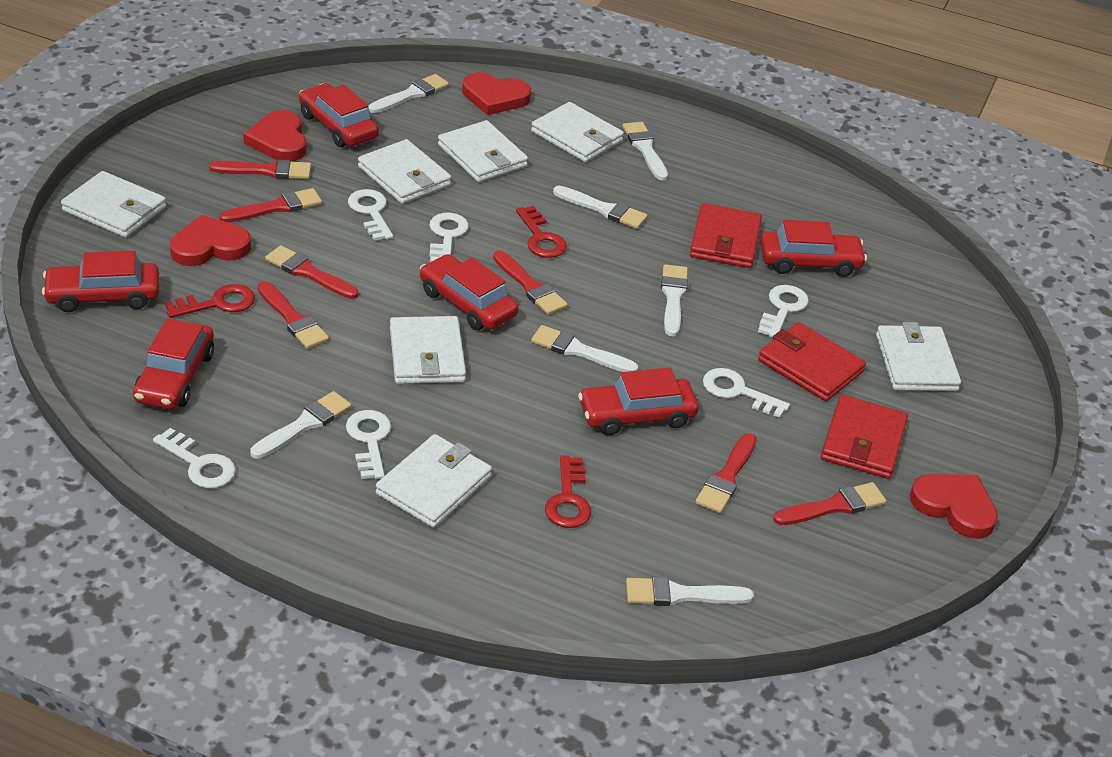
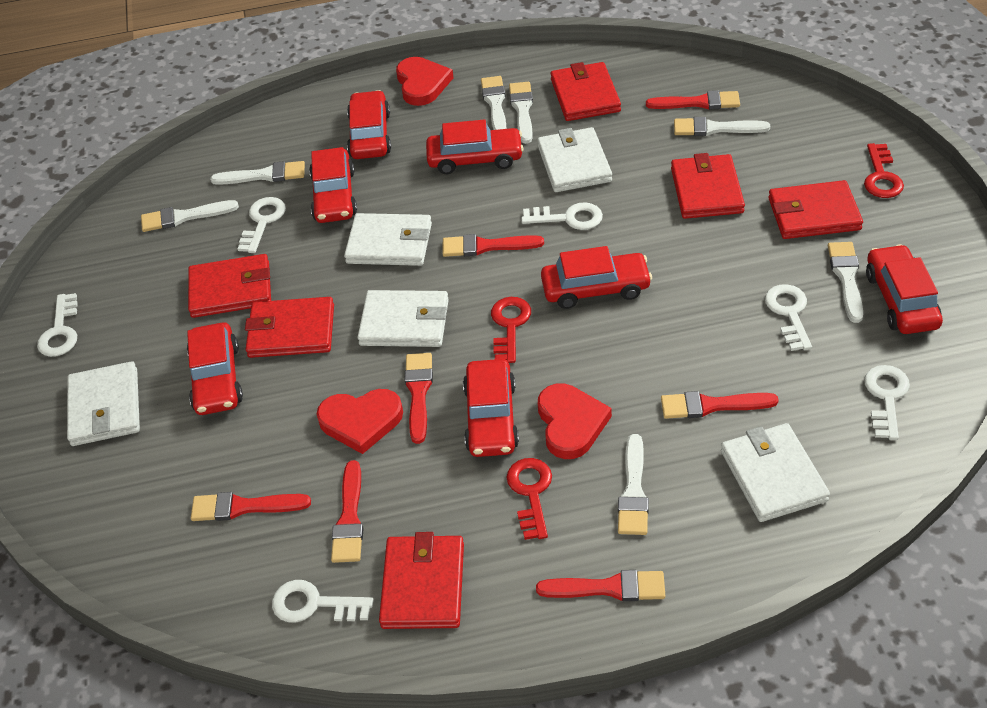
red car: [42,251,159,312] [133,318,214,409] [299,83,379,147] [420,254,519,330] [578,368,698,435] [760,220,867,277] = 6 -> [187,322,243,415] [309,147,357,223] [347,90,391,159] [426,119,524,174] [463,359,519,457] [541,246,652,309] [866,244,943,334] = 7
red heart: [170,215,251,266] [243,110,307,161] [462,72,531,115] [910,474,998,539] = 4 -> [317,389,403,454] [396,57,454,106] [538,383,612,459] = 3
red wallet: [690,203,762,268] [758,322,866,401] [821,395,908,479] = 3 -> [188,254,271,318] [245,297,334,358] [379,532,464,629] [551,62,621,121] [671,153,745,219] [768,180,863,239] = 6
white wallet: [61,171,166,238] [358,139,451,204] [376,434,492,528] [390,316,466,384] [438,120,528,182] [531,102,624,162] [876,322,961,391] = 7 -> [67,361,140,446] [344,213,432,266] [357,290,449,347] [537,127,612,192] [721,423,830,522] = 5

